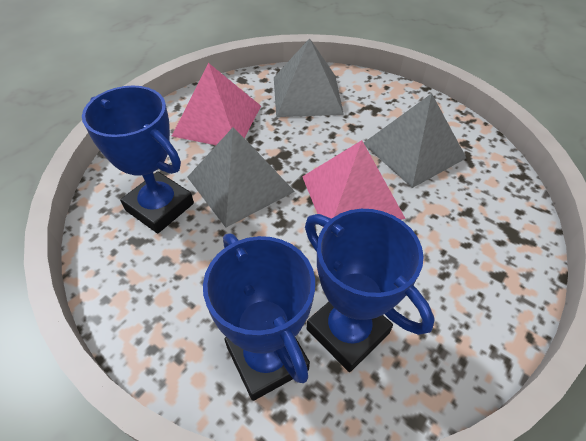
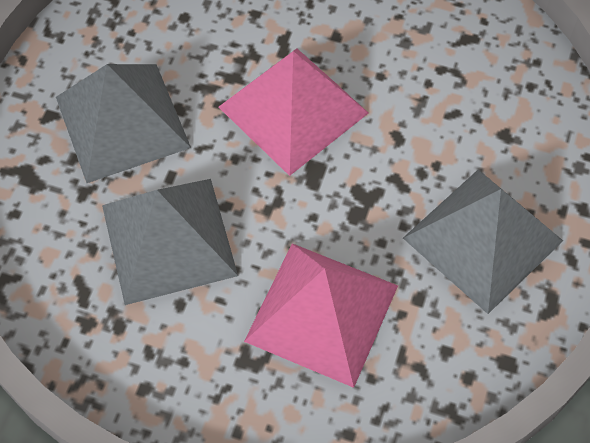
blue trophy: [82,86,194,233] [203,233,315,401] [305,209,435,372] = 3 -> none = 0

